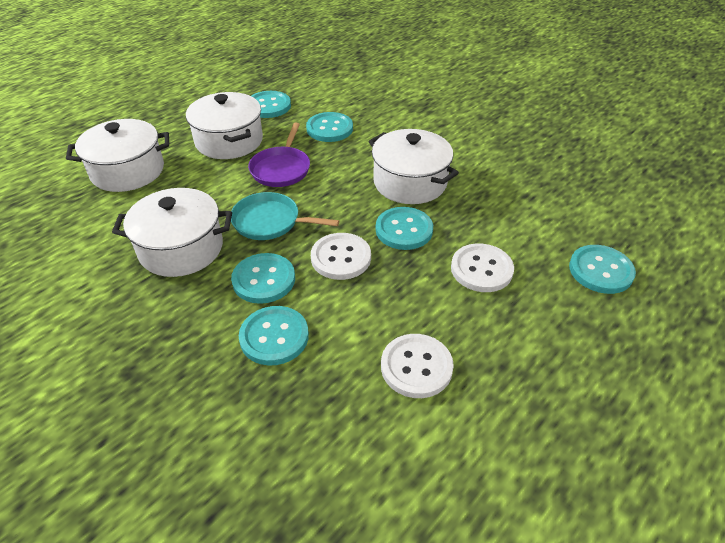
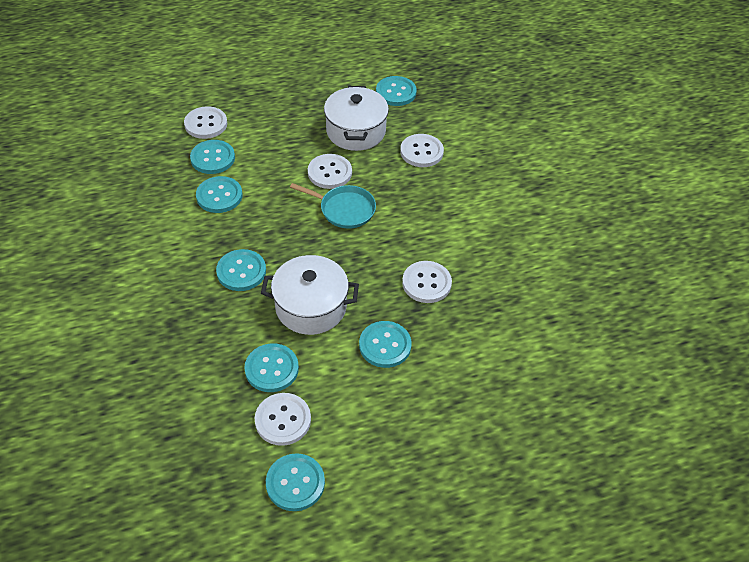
purple pan: [248,123,310,187] = 1 -> none = 0
turquoise button: [231,253,295,304] [239,306,309,365] [251,91,291,118] [306,112,353,142] [376,207,433,250] [569,245,636,294] = 6 -> [190,140,235,174] [196,176,242,213] [216,249,266,291] [244,343,299,392] [266,453,325,511] [359,321,412,368] [376,76,417,106] = 7
white button: [311,233,371,280] [381,334,454,398] [451,243,514,292] = 3 -> [184,106,227,139] [255,393,311,446] [308,154,352,189] [400,134,444,167] [402,261,452,303] = 5
white pot: [66,119,169,192] [112,188,232,277] [186,92,263,159] [368,129,459,204] = 4 -> [261,255,359,335] [324,86,389,151] = 2

